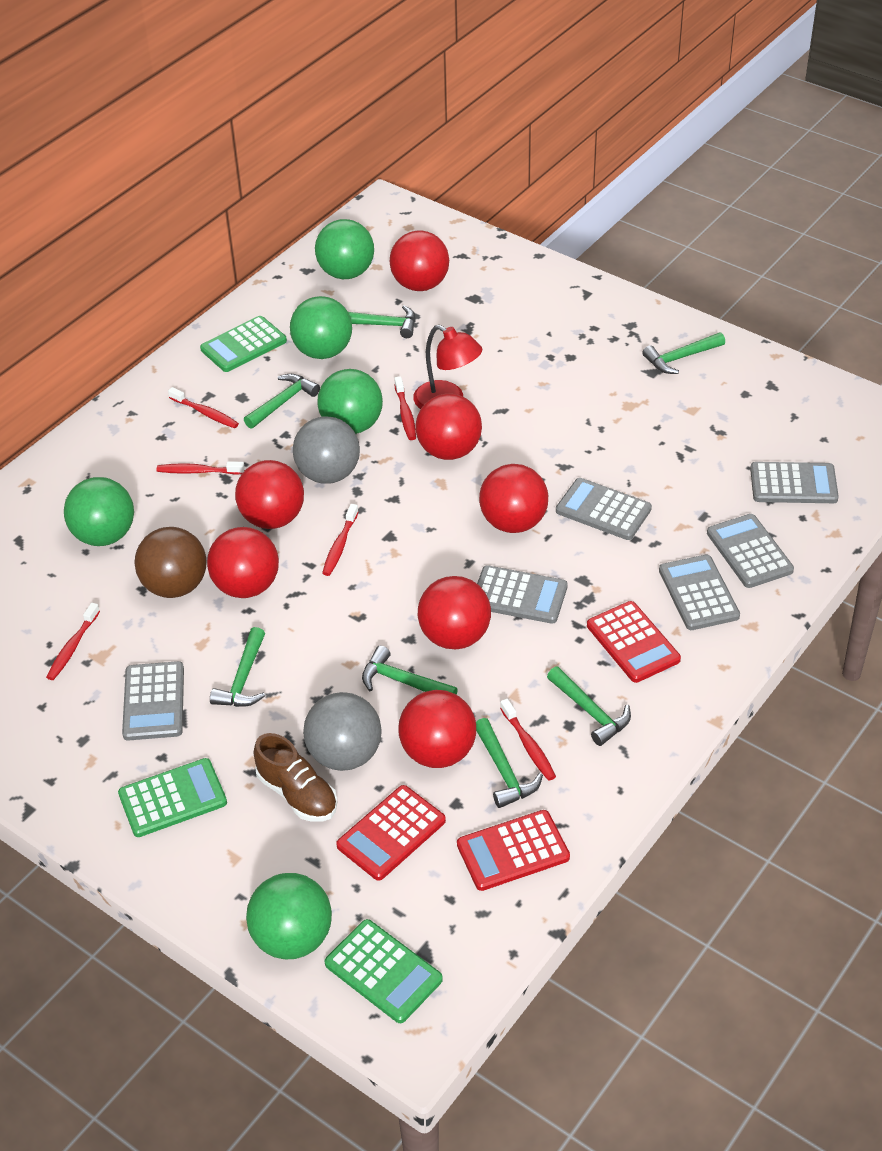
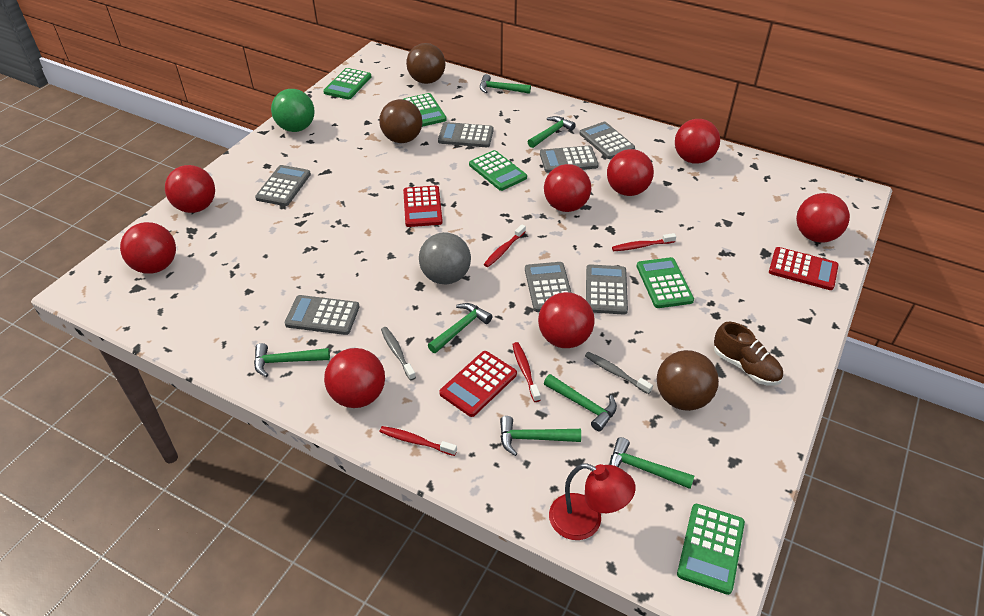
brown ball: [134,527,207,598] = 1 -> [379,99,422,143] [406,43,446,84] [657,350,719,411] = 3
green ball: [64,477,134,546] [246,873,332,959] [290,296,352,359] [315,219,374,279] [318,369,383,434] = 5 -> [271,89,315,132] = 1
green calculator: [118,758,227,837] [200,316,287,372] [325,919,443,1023] = 3 -> [323,68,372,100] [403,93,447,127] [469,150,527,191] [637,257,694,308] [677,504,745,595] = 5
grey ball: [293,417,360,484] [303,692,382,771] = 2 -> [419,232,471,285] = 1
grey calculator: [122,661,184,741] [477,565,568,624] [556,478,652,540] [659,555,740,630] [707,514,794,588] [750,462,839,503] = 6 -> [255,165,311,206] [285,295,360,335] [438,122,494,147] [525,262,572,312] [540,146,599,173] [580,122,635,159] [586,264,628,315] = 7
grey toothbrush: none = 0 -> [381,327,416,381] [585,352,653,394] = 2
red ball: [207,527,279,598] [235,460,304,529] [390,230,449,291] [398,690,476,768] [416,394,482,460] [418,576,491,649] [479,464,548,533] = 7 -> [120,222,176,274] [165,165,215,213] [324,348,385,408] [538,292,595,348] [544,164,591,212] [607,149,654,196] [675,119,720,164] [796,193,850,243] = 8
red toothbrush: [46,603,100,680] [157,461,245,475] [168,387,239,428] [322,504,358,576] [394,376,416,440] [500,699,556,781] = 6 -> [379,426,457,456] [484,224,526,267] [512,342,541,402] [612,233,676,251] = 4

